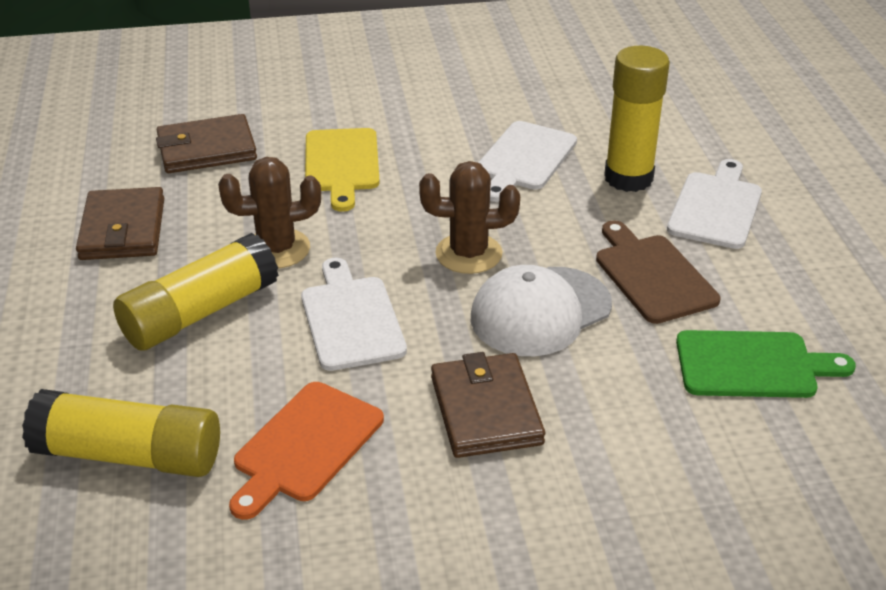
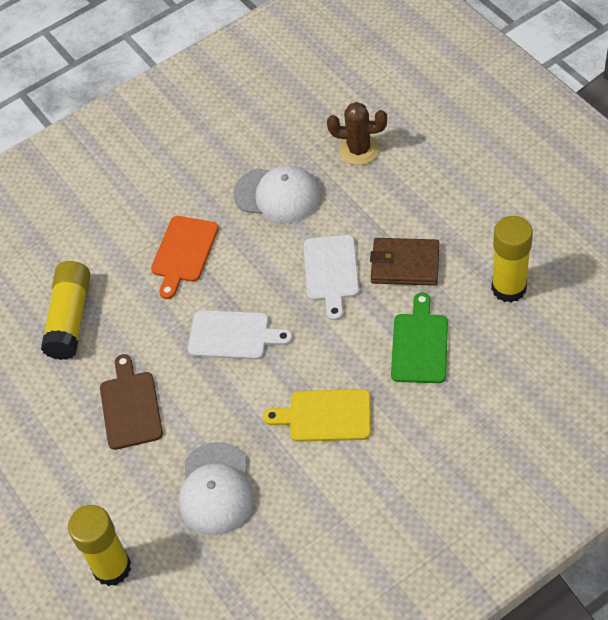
brown cactus: [218,157,321,268] [419,161,520,274] = 2 -> [327,102,387,165] = 1
brown wallet: [76,187,164,260] [156,114,257,173] [431,352,545,458] = 3 -> [370,238,439,286] = 1
white cap: [471,265,612,356] = 1 -> [179,442,254,536] [234,165,320,223] = 2
white cutting board: [301,258,407,371] [478,121,577,202] [667,159,762,249] = 3 -> [188,310,293,360] [304,235,359,321] = 2

